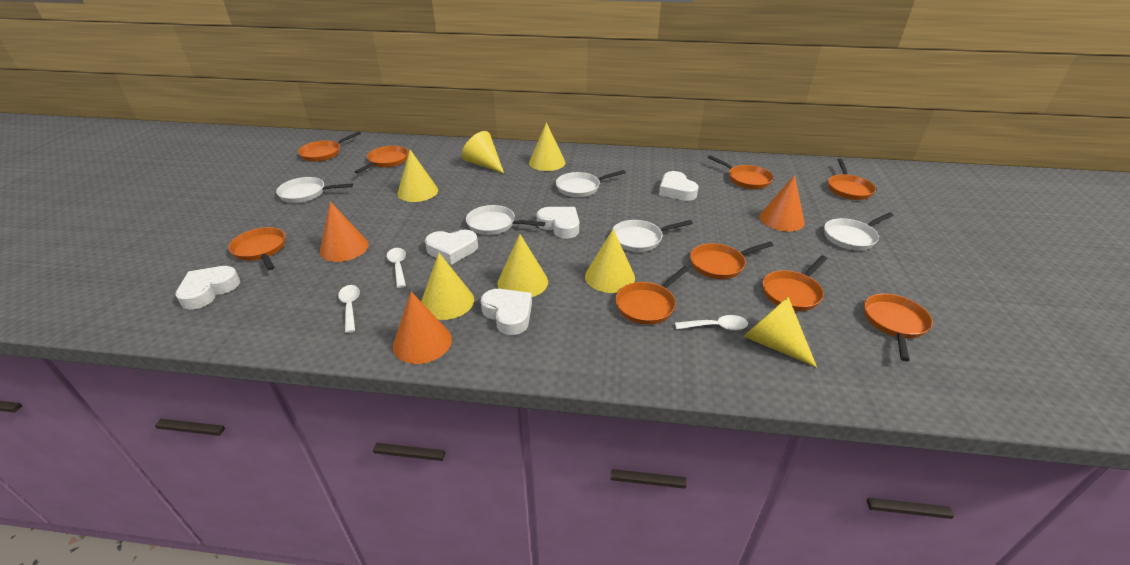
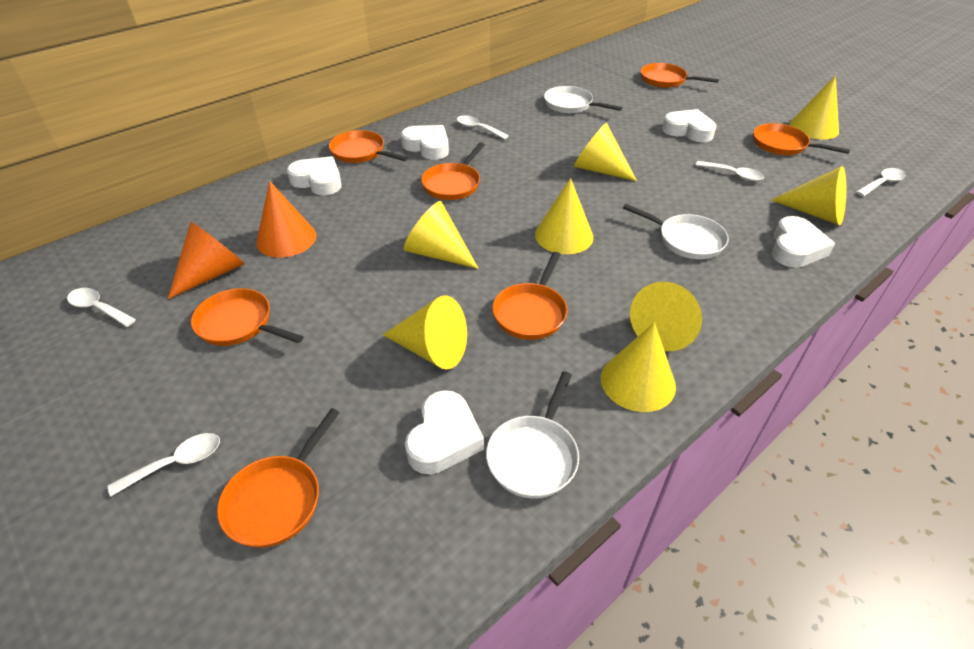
orange cone: [320,201,369,262] [393,292,452,364] [759,175,805,231] = 3 -> [168,222,244,299] [256,181,316,258] = 2
orange pan: [228,227,285,270] [298,132,361,162] [355,146,409,174] [615,266,689,325] [690,242,774,279] [708,155,774,189] [762,255,827,311] [828,159,876,200] [864,294,933,361] = 9 -> [191,288,303,346] [217,408,340,548] [329,130,408,163] [421,143,485,200] [492,252,567,340] [641,63,719,88] [753,123,850,155] = 7
white pan: [276,177,353,203] [466,205,545,235] [556,170,626,197] [612,220,693,252] [824,212,893,250] = 5 -> [486,371,579,499] [544,86,622,113] [623,204,729,259] = 3
white spoon: [338,285,360,333] [387,248,406,288] [675,315,748,331] = 3 -> [67,288,136,327] [108,433,220,496] [457,115,509,139] [696,161,764,181] [856,168,906,196] = 5
yellow cone: [397,150,438,202] [421,253,474,320] [462,131,504,173] [497,234,548,297] [529,122,565,171] [585,229,635,293] [743,297,817,368] = 7 -> [383,296,467,370] [404,201,479,269] [535,178,593,254] [574,123,637,181] [601,322,676,412] [630,282,702,351] [771,166,846,225] [790,76,839,140] = 8

